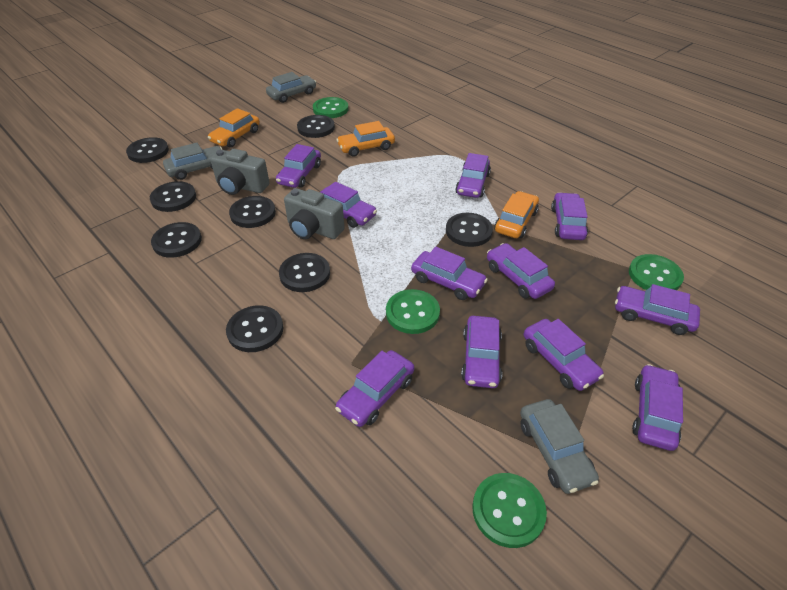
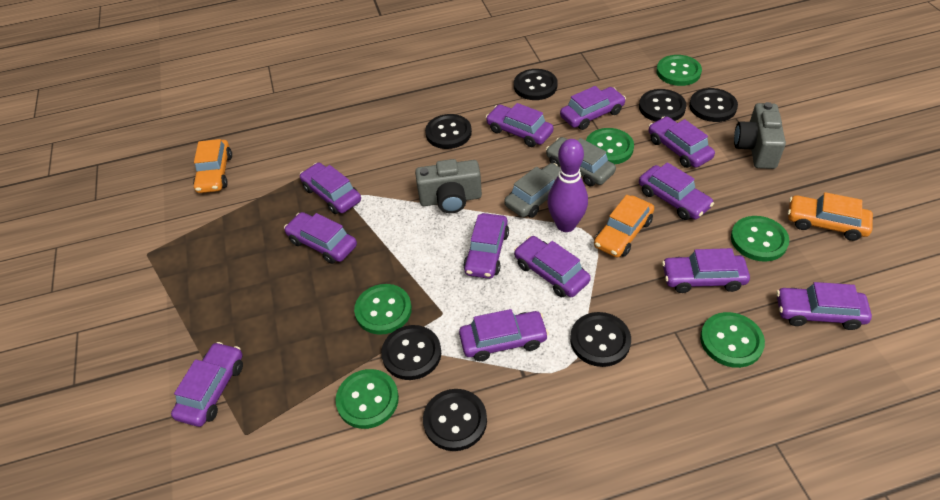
black button: [126,137,169,163] [150,181,196,212] [151,222,202,258] [226,305,283,352] [229,196,276,228] [279,253,330,292] [297,115,335,138] [446,213,493,247] = 8 -> [381,325,441,380] [423,389,487,451] [425,114,472,149] [514,69,558,100] [570,312,631,367] [639,89,686,122] [689,88,738,122] = 7
green button: [313,97,348,118] [386,289,440,334] [472,473,547,548] [629,254,684,290] = 4 -> [335,369,399,429] [354,284,412,335] [586,128,634,164] [656,55,702,86] [700,312,765,368] [731,216,789,262] = 6
grey car: [163,143,222,180] [266,72,316,103] [520,399,599,494] = 3 -> [504,163,560,218] [546,137,616,186] = 2
purple bowling pin: none = 0 -> [547,139,588,232] = 1
purple car: [276,144,321,188] [320,182,377,228] [335,350,414,427] [411,247,488,300] [455,153,491,198] [461,316,502,388] [487,243,555,299] [524,319,604,391] [551,192,588,240] [615,284,700,335] [632,364,683,451] = 11 -> [171,342,243,427] [284,212,357,264] [300,163,361,214] [459,309,549,361] [463,213,509,279] [486,103,554,147] [514,236,591,297] [560,86,626,130] [639,162,714,220] [649,116,715,168] [662,248,750,293] [776,282,872,330] = 12

